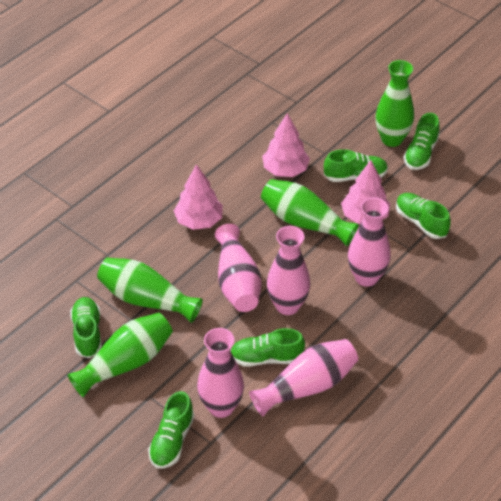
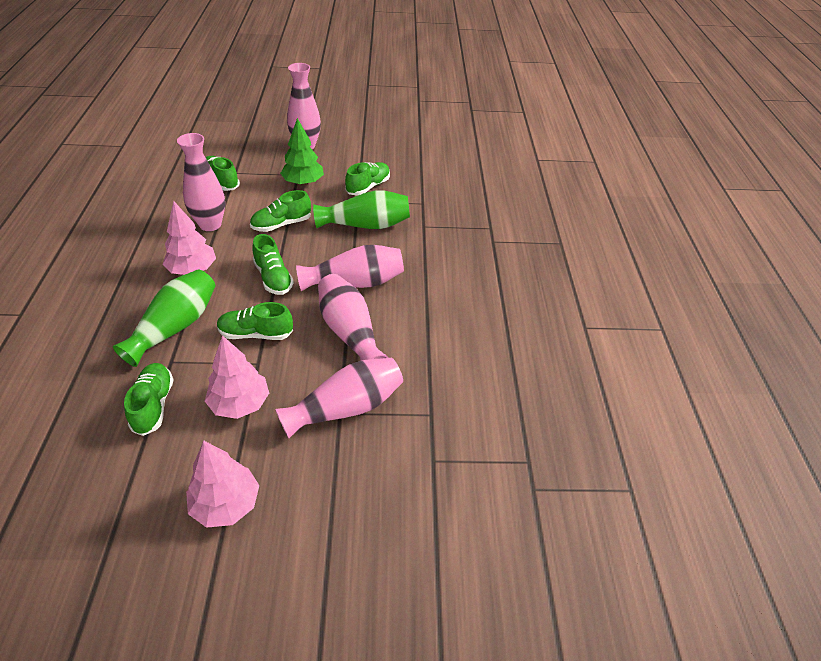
green tree: none = 0 -> [280,118,324,186] = 1
green vase: [67,313,173,397] [97,258,203,323] [261,179,359,246] [375,60,414,147] = 4 -> [113,269,215,367] [313,190,410,229] = 2

